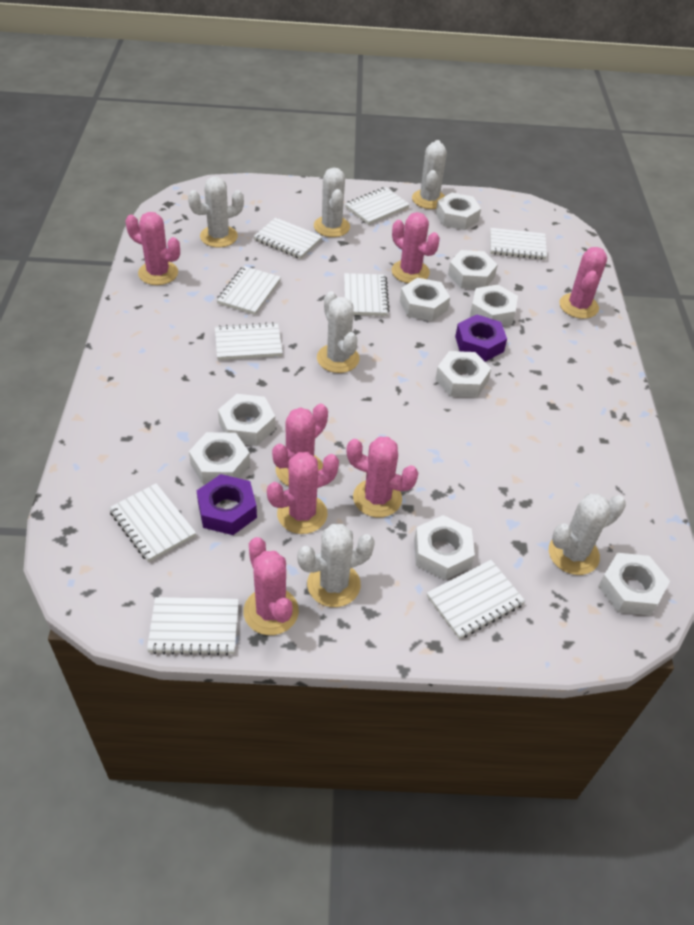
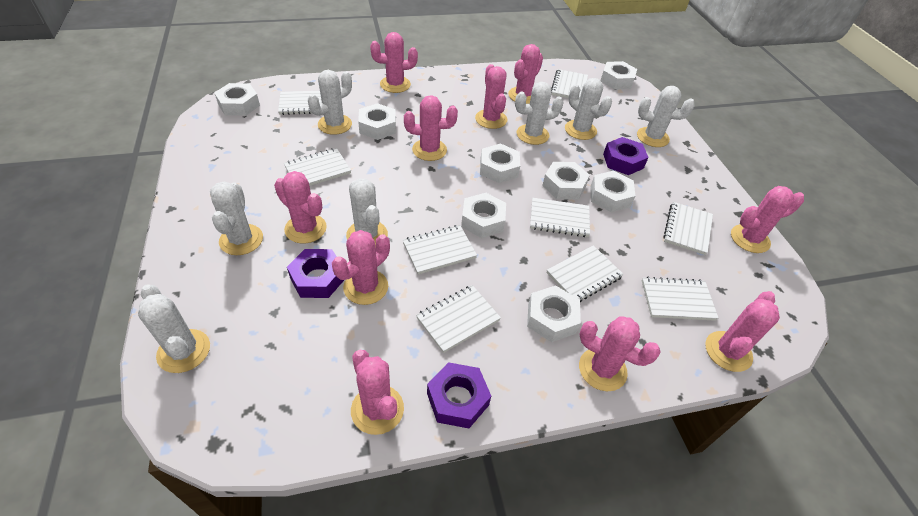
pink cactus: [126,212,180,285] [243,537,299,635] [267,452,339,534] [272,404,328,486] [346,437,418,517] [392,212,440,283] [560,247,607,319] = 7 -> [274,171,327,244] [332,230,390,305] [351,350,404,435] [370,32,418,93] [404,95,458,161] [475,64,508,129] [508,44,543,104] [579,316,661,391] [705,291,780,372] [731,186,804,253] = 10
purple nut: [197,474,257,535] [455,314,507,362] = 2 -> [287,249,344,298] [427,362,491,428] [603,137,649,175] = 3
white cactus: [188,176,244,247] [297,524,375,607] [314,168,350,237] [317,291,360,373] [412,140,447,209] [549,494,626,575] = 6 -> [138,284,210,373] [210,181,263,255] [308,70,352,135] [346,179,388,244] [515,82,564,145] [565,78,612,140] [637,86,695,147] = 7
white nut: [189,432,250,485] [218,394,276,446] [400,278,450,321] [414,515,475,580] [435,351,491,397] [436,193,481,230] [448,250,498,289] [470,285,518,326] [598,553,670,616] = 9 -> [215,83,260,116] [358,103,396,140] [461,193,506,238] [480,143,520,183] [527,285,581,342] [542,162,590,200] [590,171,635,212] [600,61,637,90] = 8

